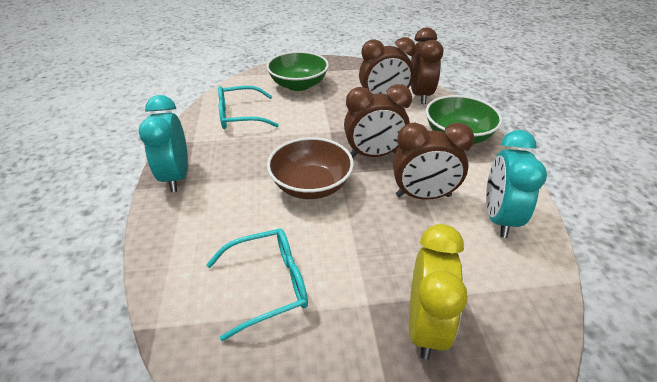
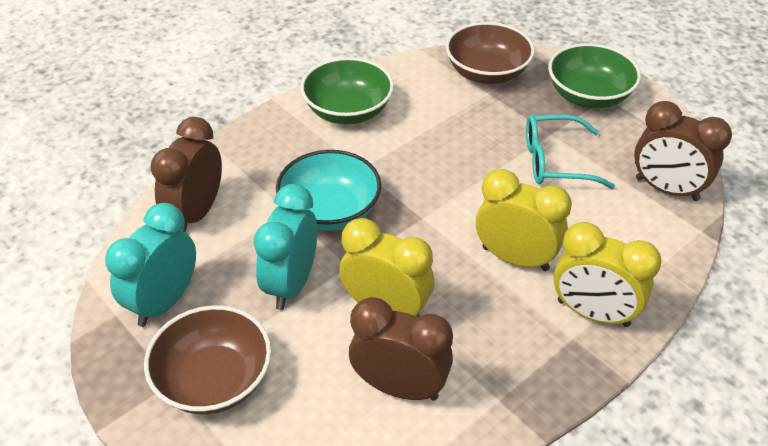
brown bowl: [267,137,354,199] = 1 -> [144,305,271,414] [446,22,535,84] = 2
brown clock: [344,84,412,157] [359,37,416,95] [393,122,474,200] [411,28,444,104] = 4 -> [150,117,222,232] [349,297,453,401] [634,101,732,201] = 3
turquoise bowl: none = 0 -> [276,150,381,231] = 1
turquoise glasses: [206,228,308,341] [218,86,279,129] = 2 -> [526,115,615,189] = 1
yellow clock: [409,224,468,360] = 1 -> [339,218,434,317] [476,169,572,271] [554,222,662,327] = 3

